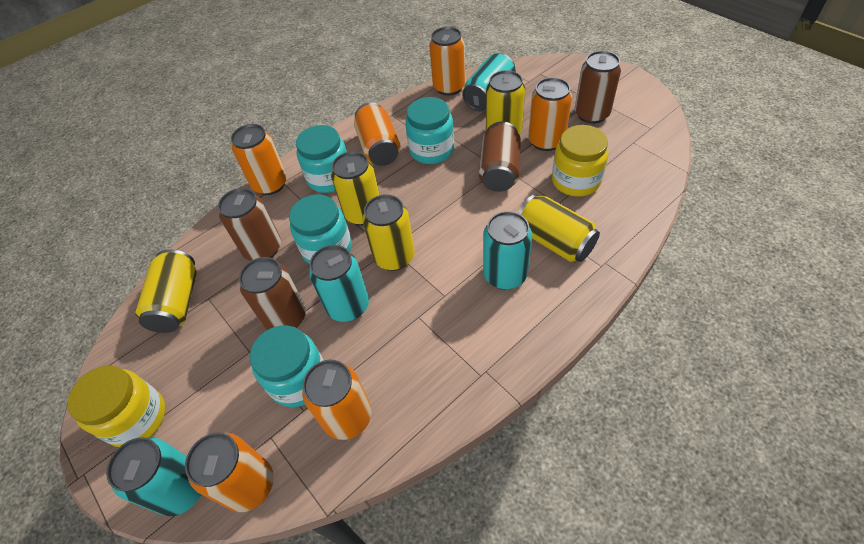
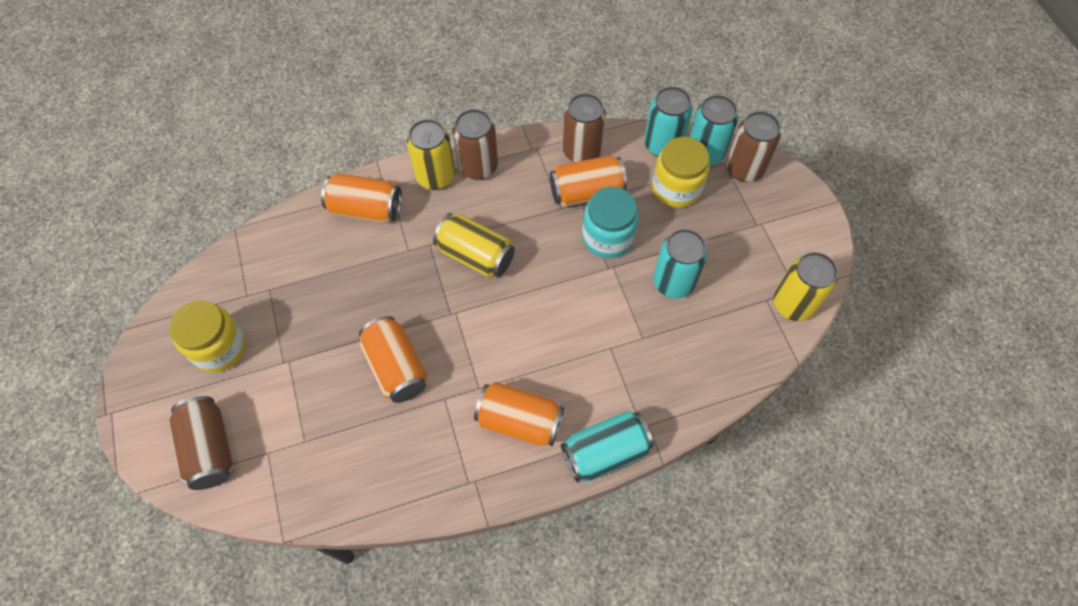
orange can: [185,432,274,512] [231,124,287,195] [302,360,371,440] [354,102,401,166] [429,27,466,96] [528,77,572,151] = 6 -> [321,173,402,223] [359,316,427,403] [474,382,564,446] [550,156,627,207] = 4
turquoise jar: [250,325,324,407] [289,195,352,264] [296,125,347,193] [405,97,454,164] = 4 -> [582,187,639,258] = 1
yellow can: [135,249,197,333] [331,151,380,226] [363,194,415,271] [486,70,525,135] [518,194,600,262] = 5 -> [407,119,455,190] [433,213,515,278] [774,252,838,321] = 3

